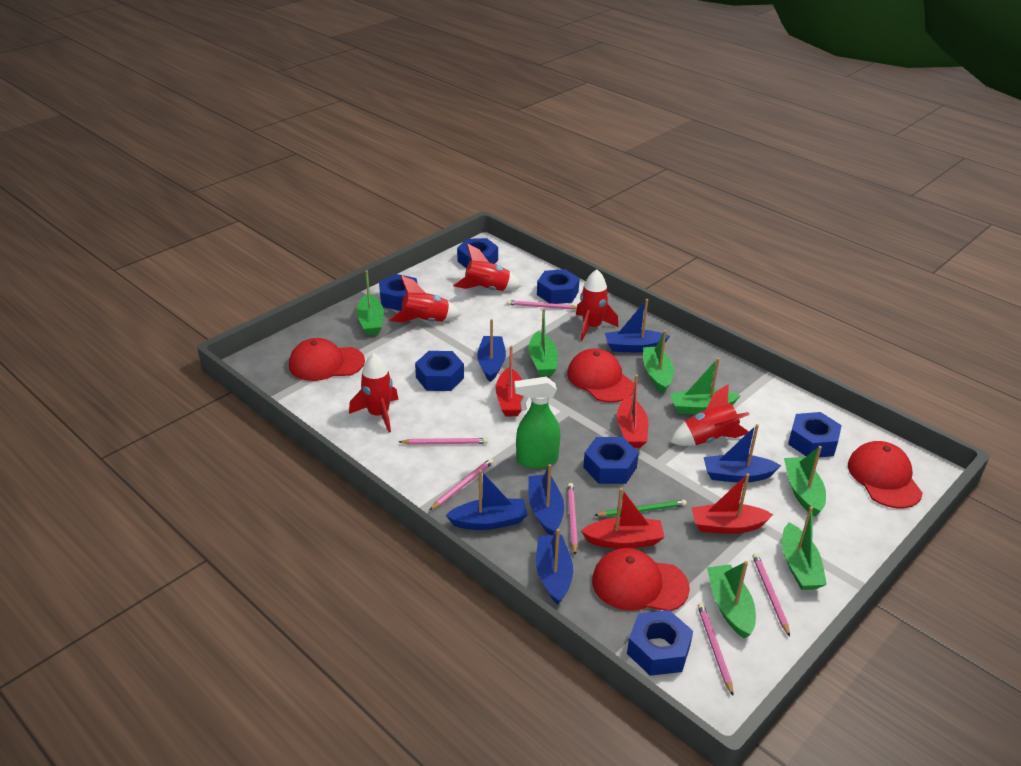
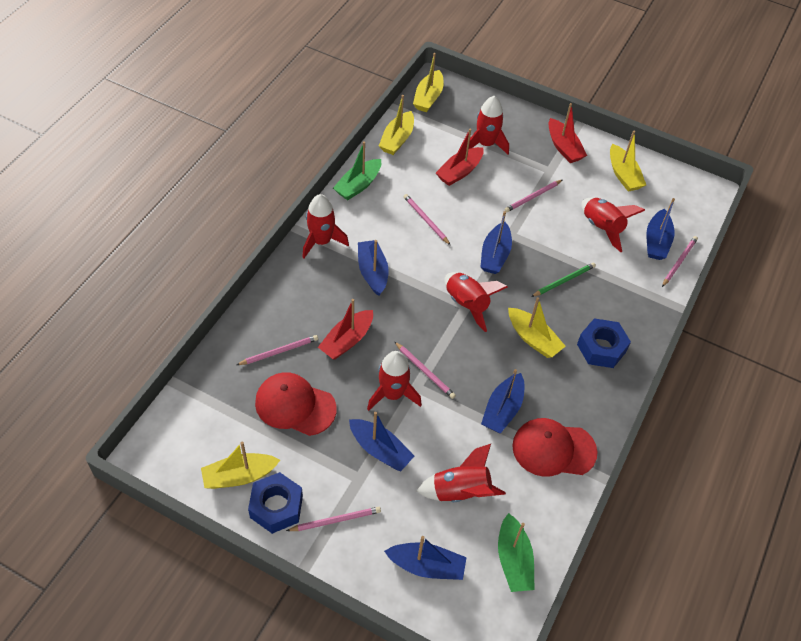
blue nut: [379,274,418,311] [415,351,464,391] [457,238,498,268] [537,269,580,304] [583,437,639,484] [627,610,693,676] [788,412,842,457] = 7 -> [248,472,303,534] [577,318,631,368] = 2
green boat: [356,270,384,335] [529,308,558,376] [643,330,674,393] [670,358,740,414] [707,561,756,639] [782,506,827,590] [784,446,826,517] = 7 -> [333,141,381,200] [498,513,535,592] = 2
green spray bottle: [514,377,561,469] = 1 -> none = 0
red boat: [496,346,523,416] [581,488,665,549] [617,375,648,448] [692,473,774,534] = 4 -> [318,299,373,360] [436,129,484,186] [549,103,587,163] = 3
red cap: [289,338,365,381] [567,349,634,403] [592,548,690,611] [848,441,923,508] = 4 -> [255,372,336,436] [512,418,598,477] = 2
red rocket: [349,353,398,432] [390,275,461,322] [453,244,522,291] [576,270,618,341] [670,385,750,446] = 5 -> [302,194,349,258] [367,351,422,411] [417,444,506,502] [444,272,508,332] [469,96,509,155] [581,198,645,252] = 6
yellow boat: none = 0 -> [201,442,280,489] [379,95,414,155] [413,53,444,112] [508,297,566,358] [610,131,646,192] = 5

